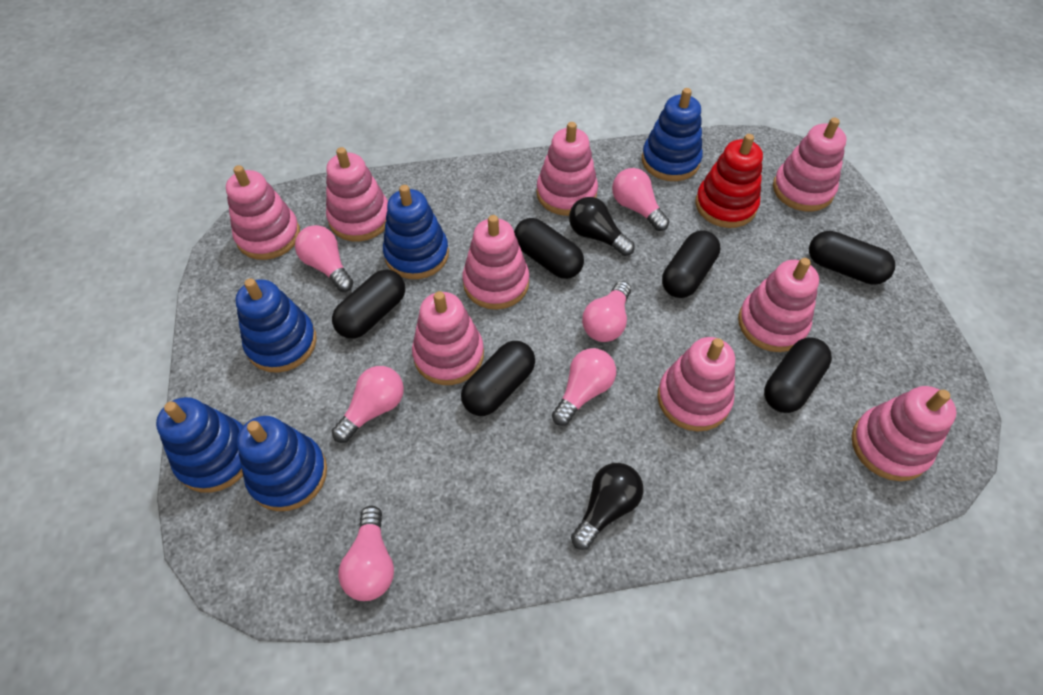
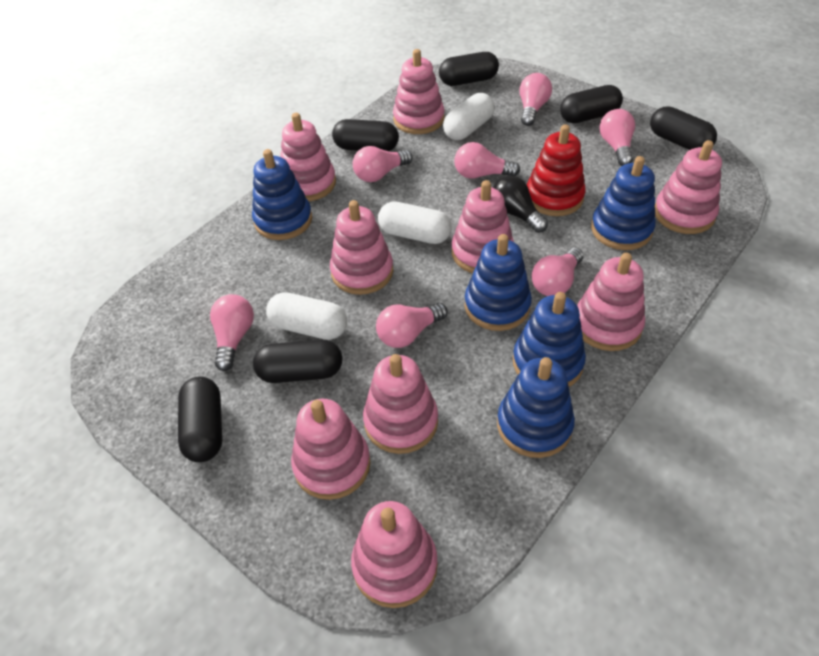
black light bulb: [569,197,635,256] [571,463,643,550] = 2 -> [493,175,548,233] = 1
pink light bulb: [295,225,353,292] [332,366,404,443] [338,506,394,601] [552,348,616,426] [582,281,631,342] [612,168,670,231] = 6 -> [210,294,254,371] [353,146,412,182] [376,303,447,348] [454,142,520,179] [520,73,552,126] [532,248,584,296] [599,109,635,166] = 7
white capsule: none = 0 -> [266,292,347,340] [378,201,452,244] [443,93,495,140] = 3

